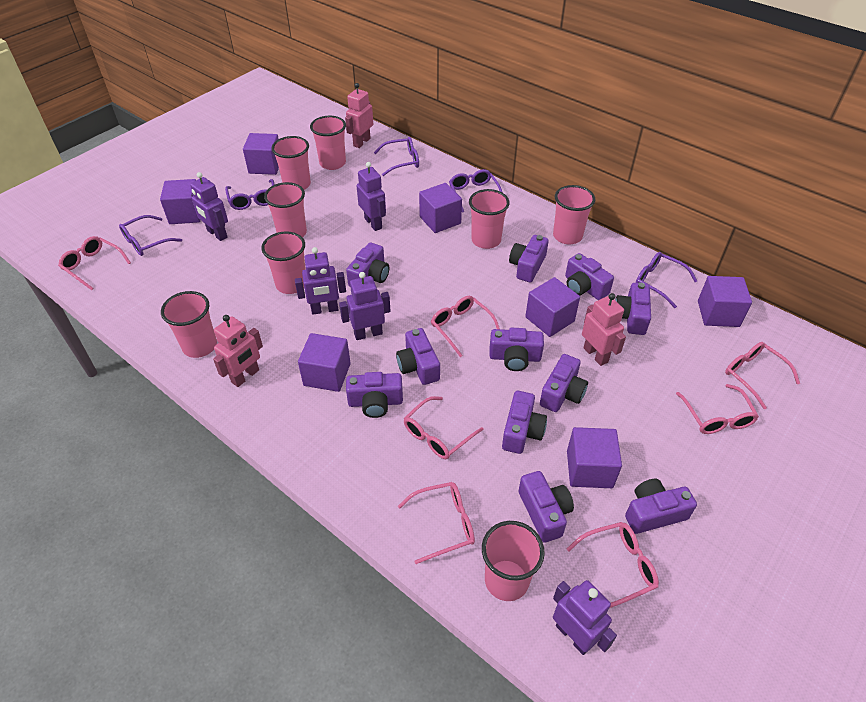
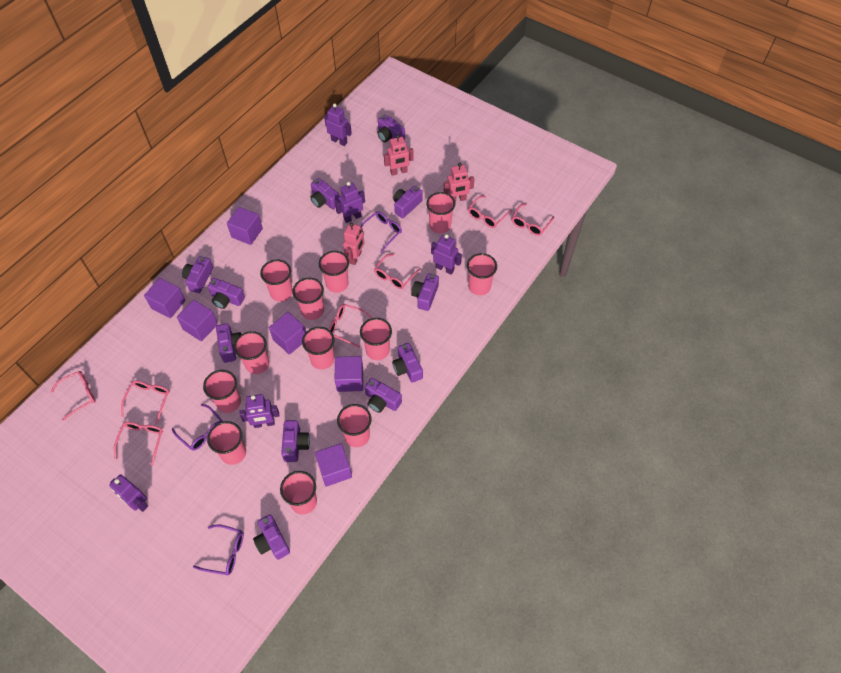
pink cup: [161,291,217,358] [261,231,306,294] [264,182,307,237] [272,136,311,190] [310,116,346,170] [469,189,510,249] [482,521,545,601] [553,185,595,244] = 8 -> [203,370,241,413] [207,421,246,465] [234,331,269,374] [260,260,293,302] [280,471,317,515] [292,278,324,320] [302,327,335,369] [319,251,349,293] [337,404,372,447] [360,318,392,360] [426,192,455,233] [467,253,497,295] = 12
purple cube: [160,179,201,224] [243,133,279,175] [298,333,351,392] [419,183,462,233] [525,277,580,337] [567,427,622,488] [698,276,752,327] = 7 -> [144,278,185,318] [177,300,218,341] [227,207,263,245] [269,312,306,355] [315,443,352,487] [335,356,363,392] = 6
purple glasses: [119,215,182,256] [225,179,274,210] [374,137,419,176] [449,169,502,213] [636,252,697,308] = 5 -> [172,404,223,451] [193,525,244,575] [360,211,402,253] = 3

